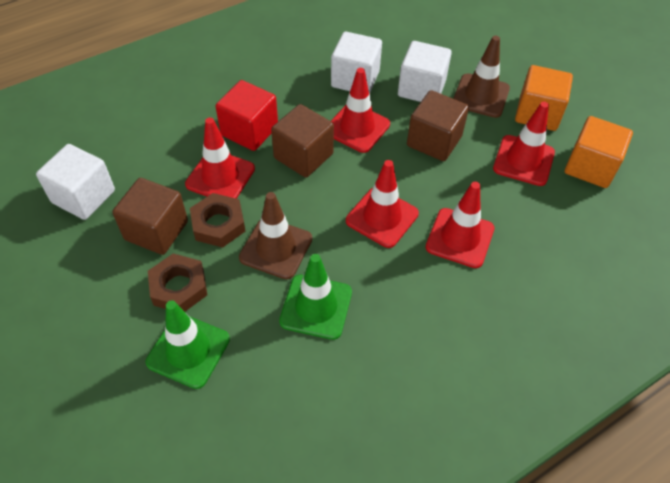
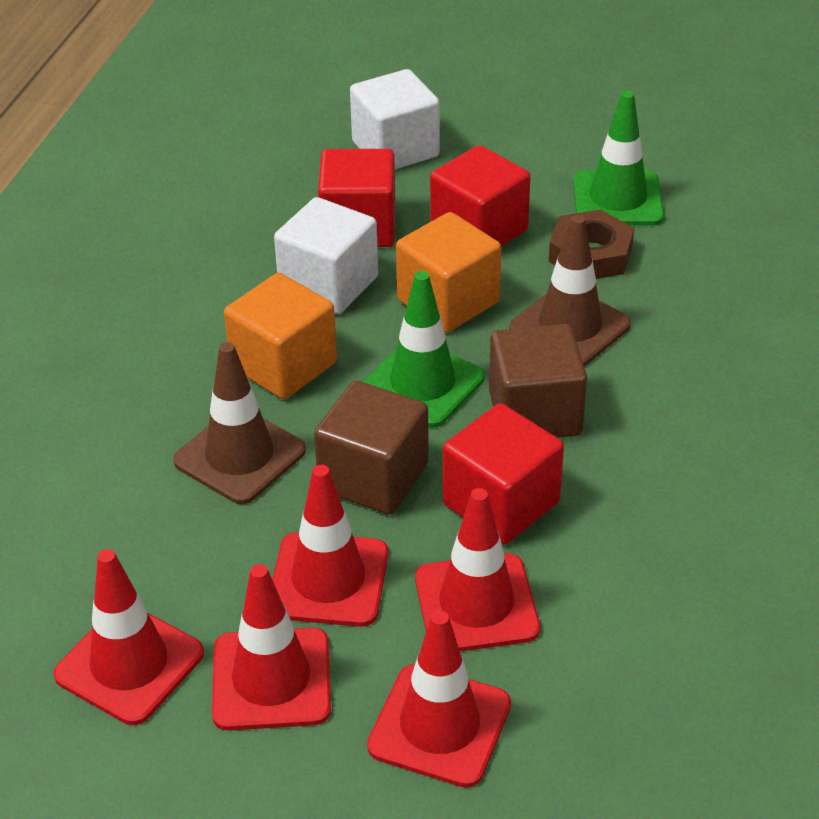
brown cube: [112,178,188,255] [271,104,334,178] [407,90,469,161] = 3 -> [314,380,429,515] [489,324,587,438] = 2
brown nut: [148,254,207,312] [190,193,245,248] = 2 -> [549,209,634,279] = 1
red cube: [216,80,278,151] = 1 -> [318,149,396,247] [430,145,531,247] [443,403,564,545] = 3
white cube: [36,144,115,220] [331,32,382,93] [398,41,452,102] = 3 -> [274,197,378,314] [350,69,440,169] = 2

